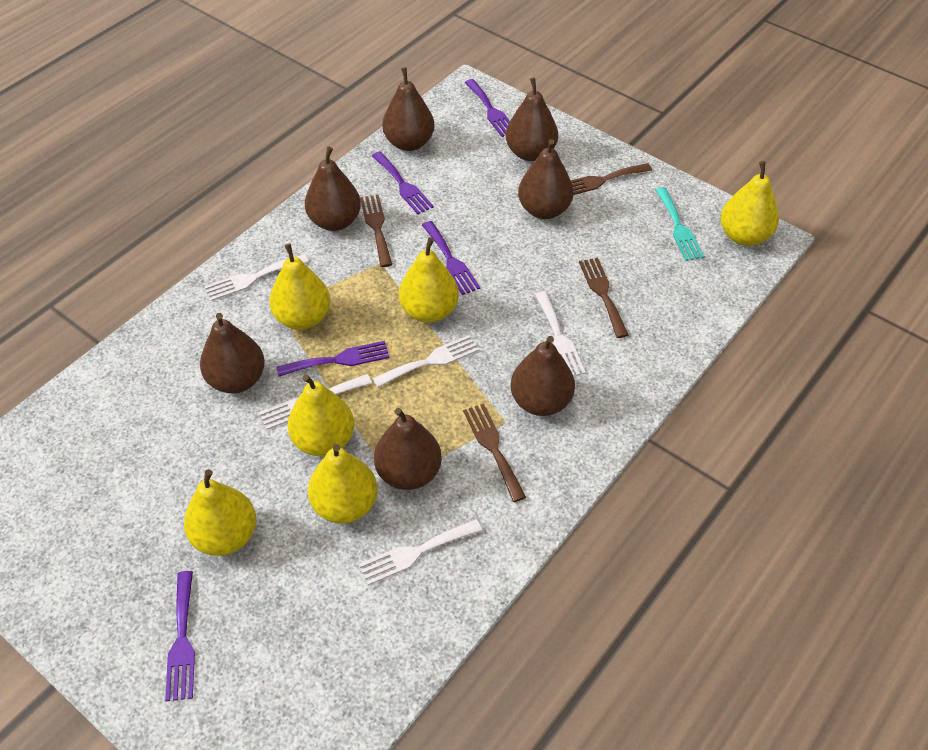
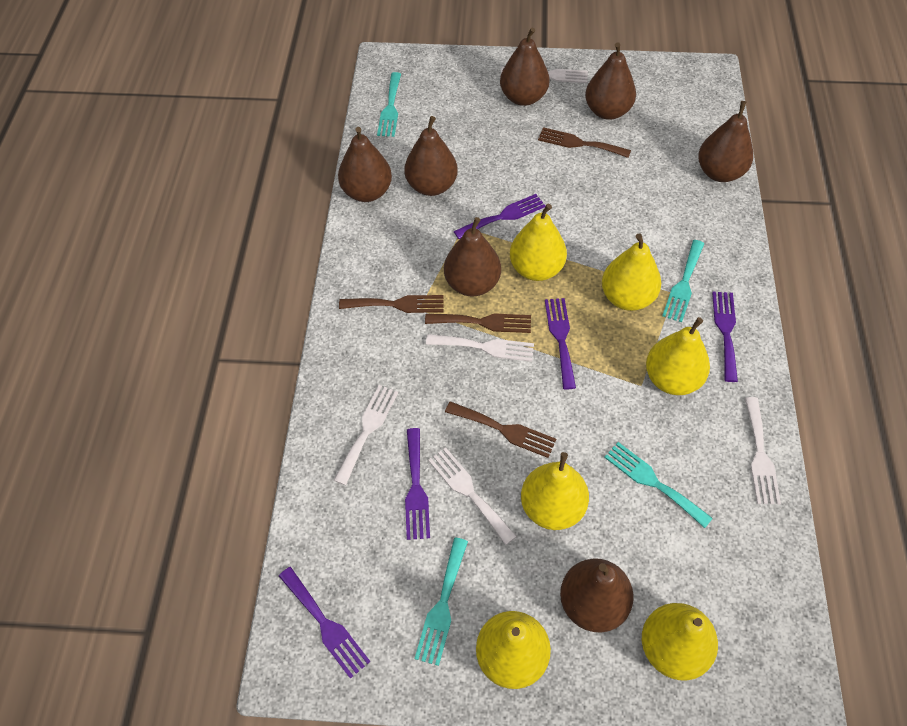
turquoise fork: [655,187,704,261] = 1 -> [377,72,401,137] [415,538,468,666] [604,442,713,528] [662,240,704,322] = 4

